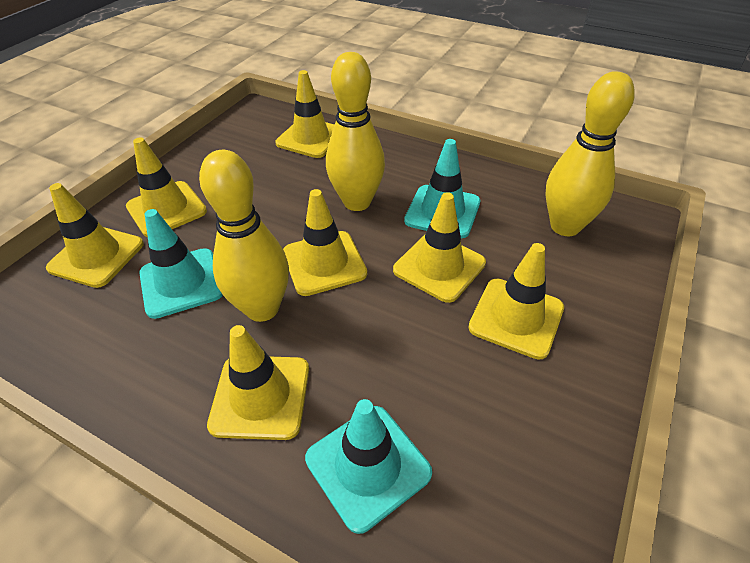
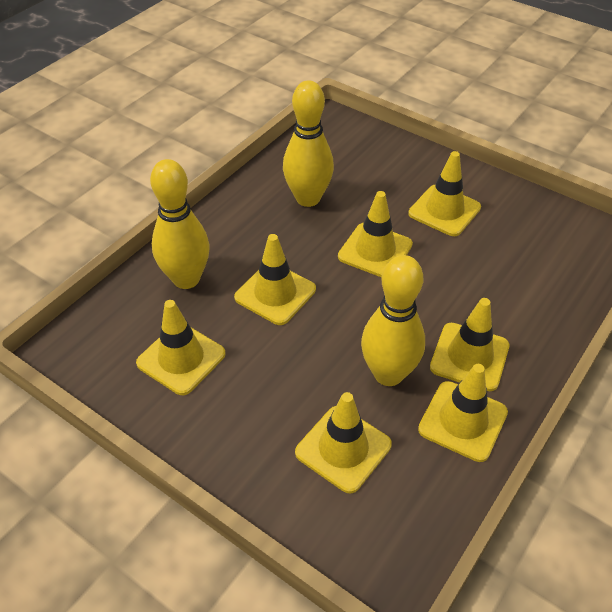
turquoise traffic cone: [139,209,223,319] [305,399,432,534] [404,139,480,238] = 3 -> none = 0

